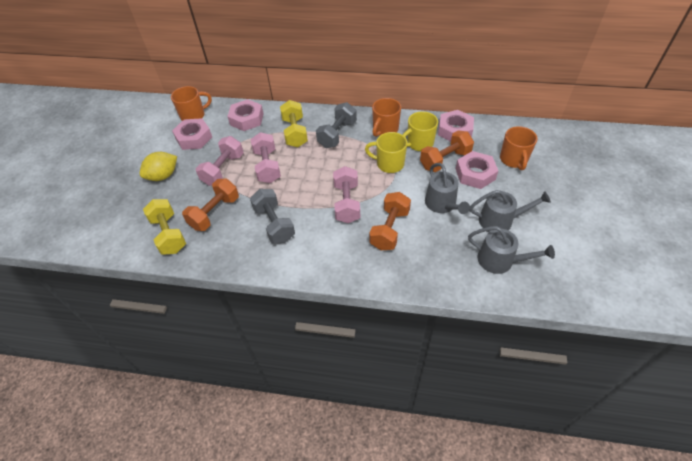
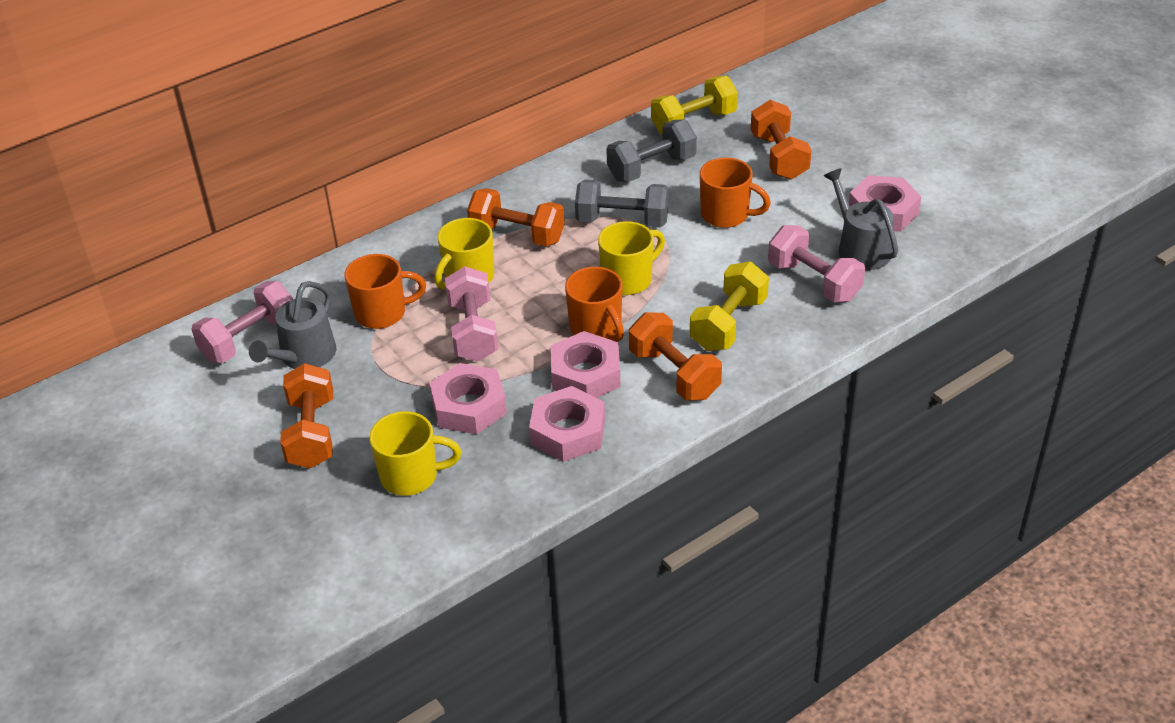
grey watering can: [425,163,470,214] [468,226,555,274] [470,190,551,232] = 3 -> [249,281,336,369] [824,168,898,270] = 2
orange dumbbell: [182,179,239,231] [369,192,411,250] [420,130,474,172] = 3 -> [280,363,333,469] [467,188,565,247] [629,312,722,401] [751,100,812,180] = 4
yellow lemon: [140,152,177,181] = 1 -> none = 0
yellow mug: [365,132,407,173] [403,111,438,151] = 2 -> [369,411,461,496] [434,218,494,290] [598,221,665,295] = 3

